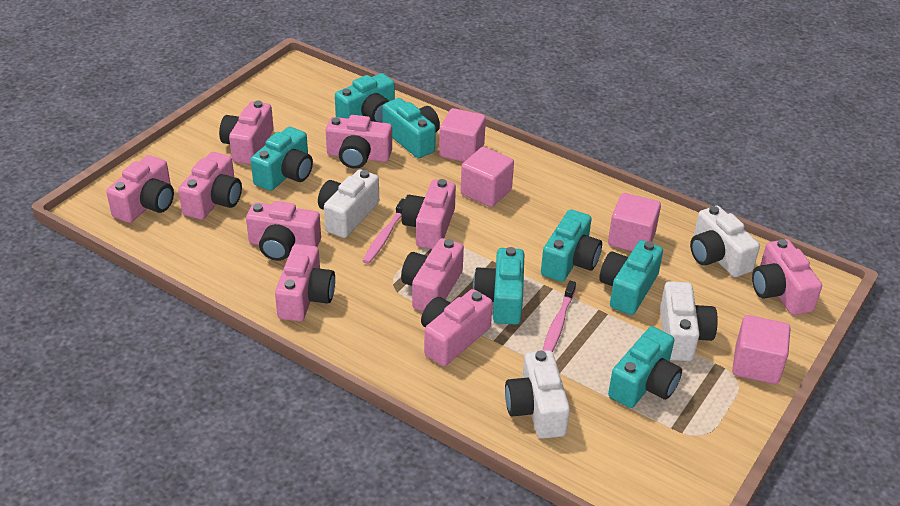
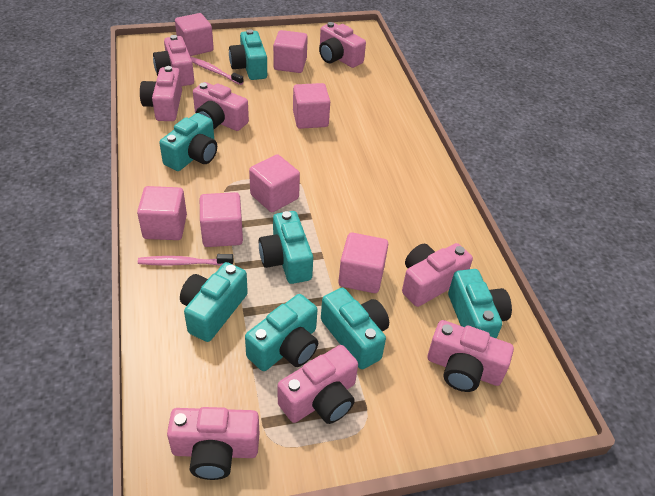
pink camera: [106,155,174,223] [178,152,242,220] [219,101,274,165] [246,201,321,261] [275,244,335,322] [326,115,392,169] [401,238,464,311] [402,179,456,249] [421,289,493,366] [752,239,822,315] = 10 -> [140,66,182,121] [153,35,194,86] [167,407,259,480] [193,82,249,131] [278,345,358,424] [319,22,366,68] [402,243,473,307] [428,320,514,392] = 8
pink cube: [439,108,486,162] [461,147,514,207] [608,193,661,251] [732,315,790,384] = 4 -> [137,186,187,240] [175,13,214,56] [200,192,243,247] [249,154,300,212] [273,30,308,73] [293,83,330,129] [338,233,388,293] = 7
white camera: [318,169,379,238] [505,350,570,439] [660,281,718,361] [690,206,760,277] = 4 -> none = 0

